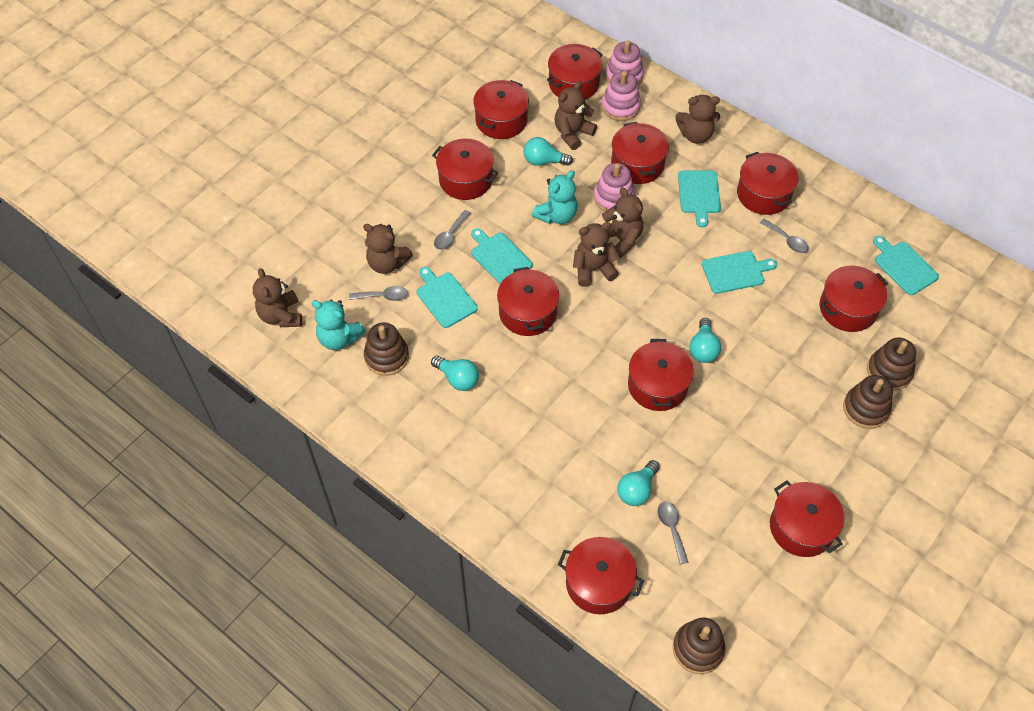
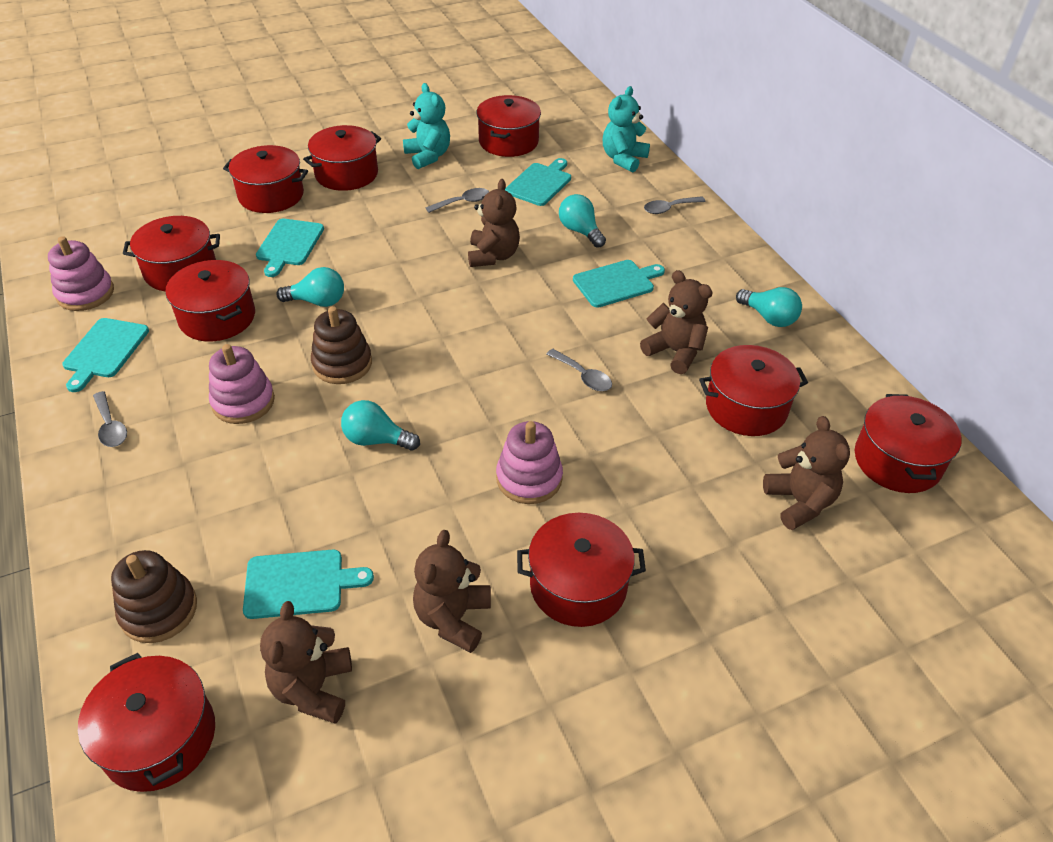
brown stacking toy: [364,322,409,376] [673,618,726,674] [843,375,893,429] [867,337,916,391] = 4 -> [111,550,197,643] [311,306,372,384] = 2
brown teddy bear: [253,268,302,327] [363,224,413,274] [555,81,597,150] [573,222,620,287] [602,188,643,258] [675,95,720,144] = 6 -> [260,601,352,724] [413,530,491,653] [468,179,520,267] [640,270,713,374] [763,416,850,530] = 5
red pot: [432,139,498,200] [473,80,529,139] [497,267,559,336] [547,44,603,100] [558,537,644,614] [611,122,669,184] [628,339,694,411] [737,152,799,215] [770,480,844,557] [820,266,888,332] = 10 -> [78,653,215,792] [123,216,220,291] [165,260,255,341] [223,145,308,213] [303,125,381,191] [477,95,541,157] [517,513,646,627] [699,345,808,436] [855,394,962,493] = 9

